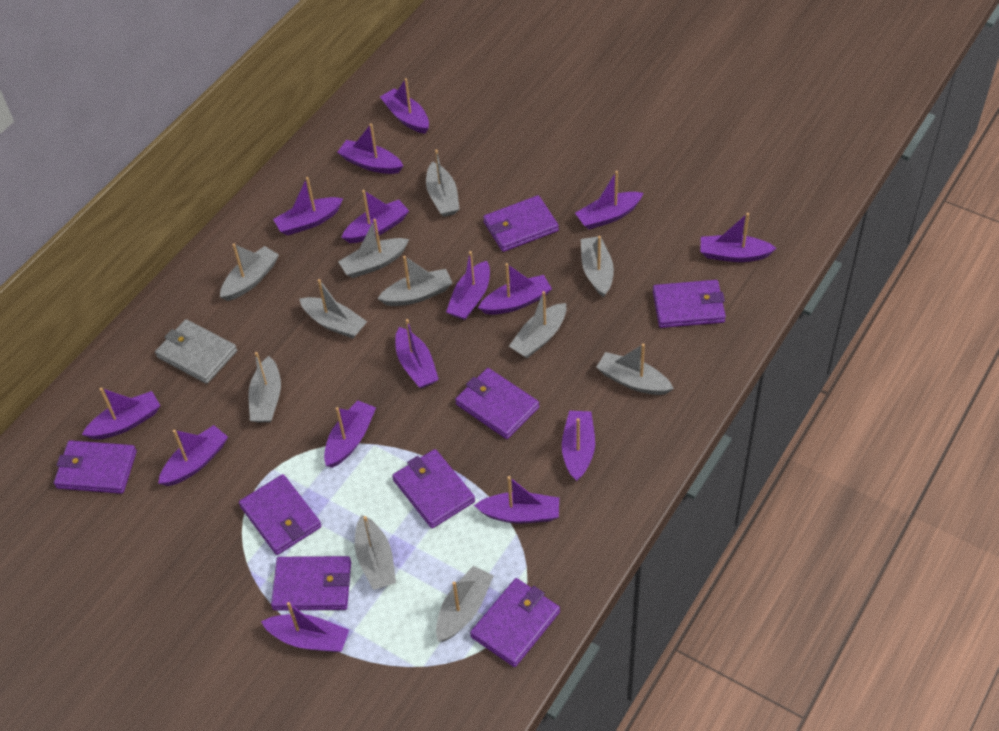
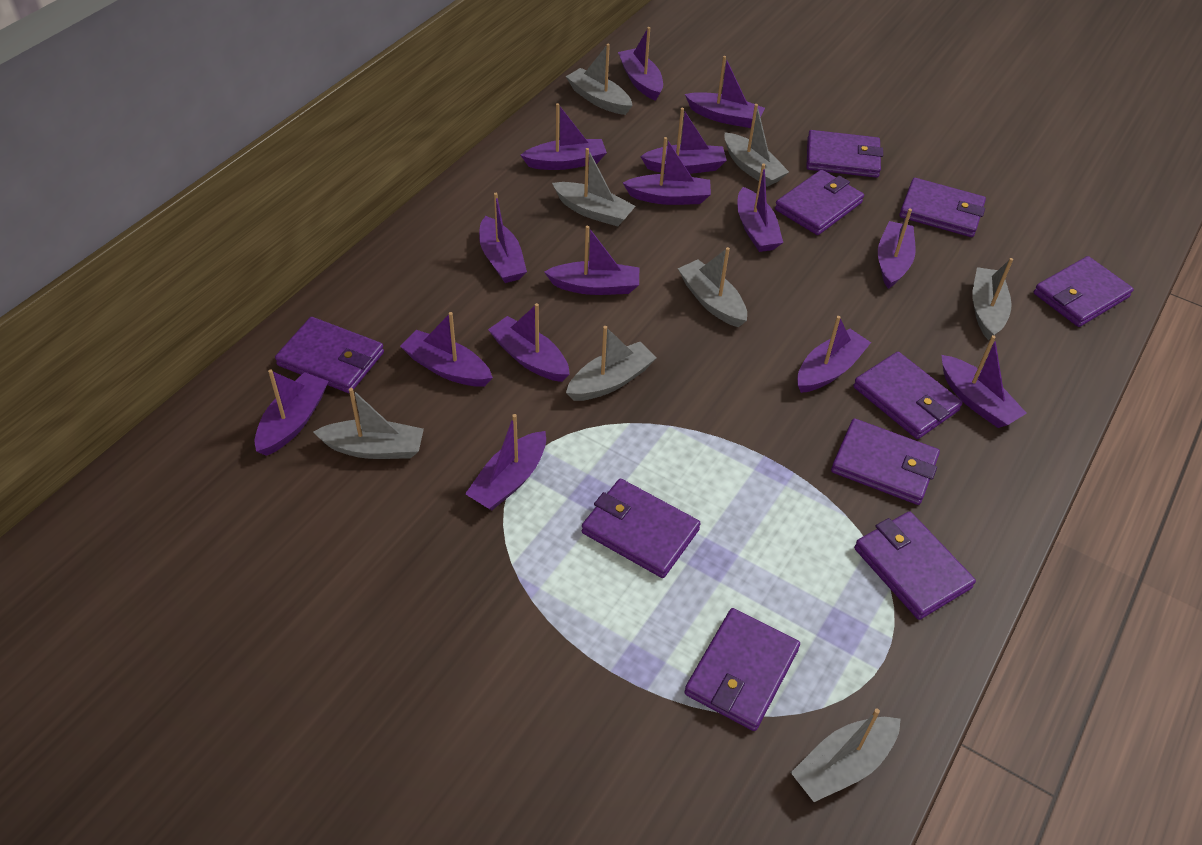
grey boat: [220,244,279,301] [248,352,281,422] [299,279,367,338] [338,219,409,278] [355,515,396,590] [377,256,452,306] [426,149,459,217] [436,566,493,642] [509,291,566,358] [581,236,614,297] [596,344,674,395] = 11 -> [313,388,424,459] [552,148,635,227] [566,44,633,115] [566,326,657,401] [678,247,747,327] [724,104,789,187] [790,709,901,802] [972,258,1013,340] = 8
grey wallet: [155,319,237,384] = 1 -> none = 0
purple wallet: [54,440,137,494] [239,474,321,555] [271,556,351,611] [392,449,475,528] [455,368,539,439] [470,578,560,667] [483,195,559,252] [653,280,726,328] = 8 -> [275,317,384,393] [582,479,701,578] [684,608,800,731] [775,170,864,235] [806,130,883,178] [831,418,940,505] [853,352,963,439] [854,511,976,620] [899,178,986,237] [1034,256,1134,327] = 10

